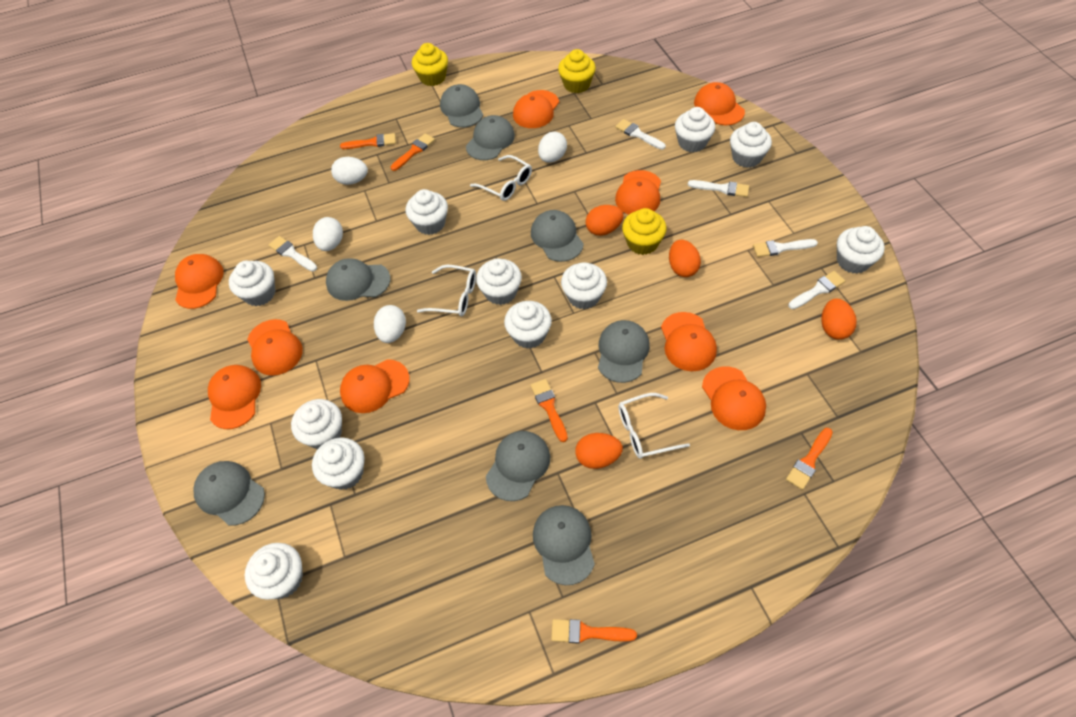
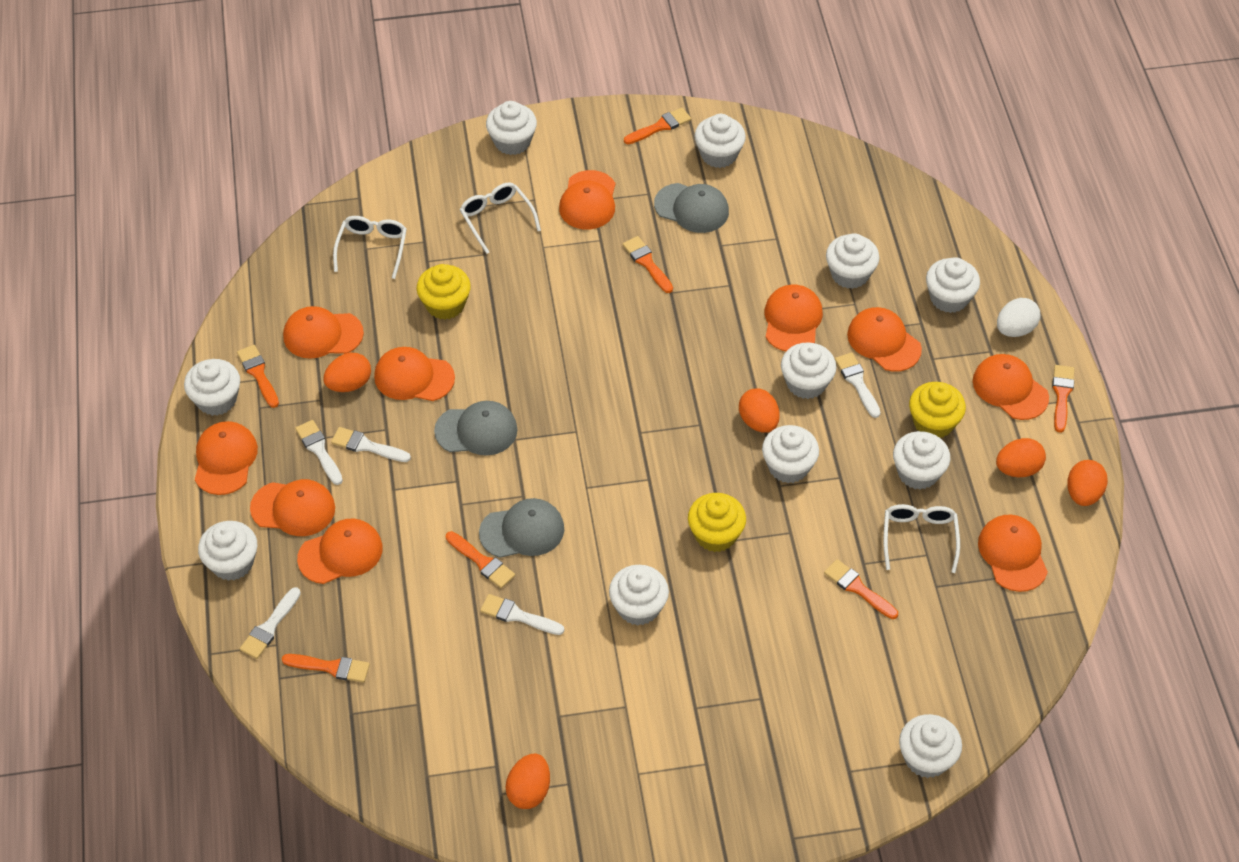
grey cap: [194,461,265,526] [326,258,390,301] [440,84,483,127] [466,115,515,160] [486,431,550,501] [531,210,584,262] [533,505,595,585] [598,320,650,383] = 8 -> [434,401,518,456] [479,498,564,558] [654,183,729,233] = 3
orange brush: [340,133,396,149] [390,133,435,171] [530,379,568,442] [551,619,637,644] [786,428,833,490] = 5 -> [237,345,279,408] [282,654,370,682] [446,531,515,588] [622,236,673,293] [624,108,691,144] [824,559,898,619] [1052,365,1074,433] = 7
orange cap: [175,254,224,309] [208,365,261,429] [247,319,303,376] [340,359,410,413] [513,90,559,128] [615,170,661,215] [661,312,717,371] [694,82,745,126] [702,366,766,430] = 9 -> [195,421,258,495] [250,479,335,536] [283,306,364,359] [297,519,383,584] [374,347,455,401] [559,170,615,229] [764,285,823,351] [847,307,922,372] [973,354,1049,420] [978,515,1048,592] = 10
orange egg: [575,433,623,469] [586,205,624,236] [669,239,701,277] [822,299,857,340] = 4 -> [324,352,371,392] [505,753,550,809] [739,388,780,433] [996,438,1046,477] [1067,460,1108,506] = 5
white egg: [313,217,343,251] [331,157,368,185] [374,305,406,343] [538,132,567,163] = 4 -> [997,298,1040,337] = 1

